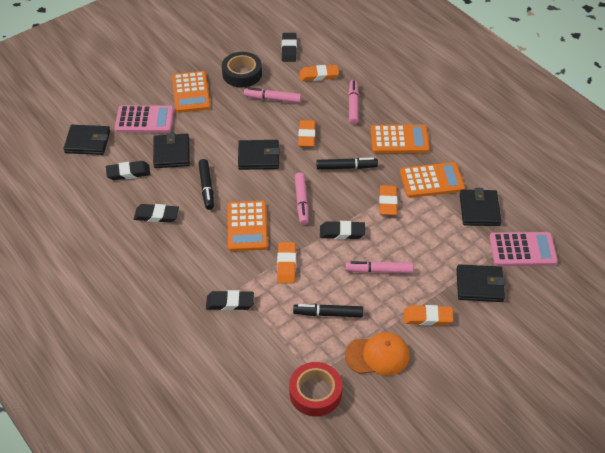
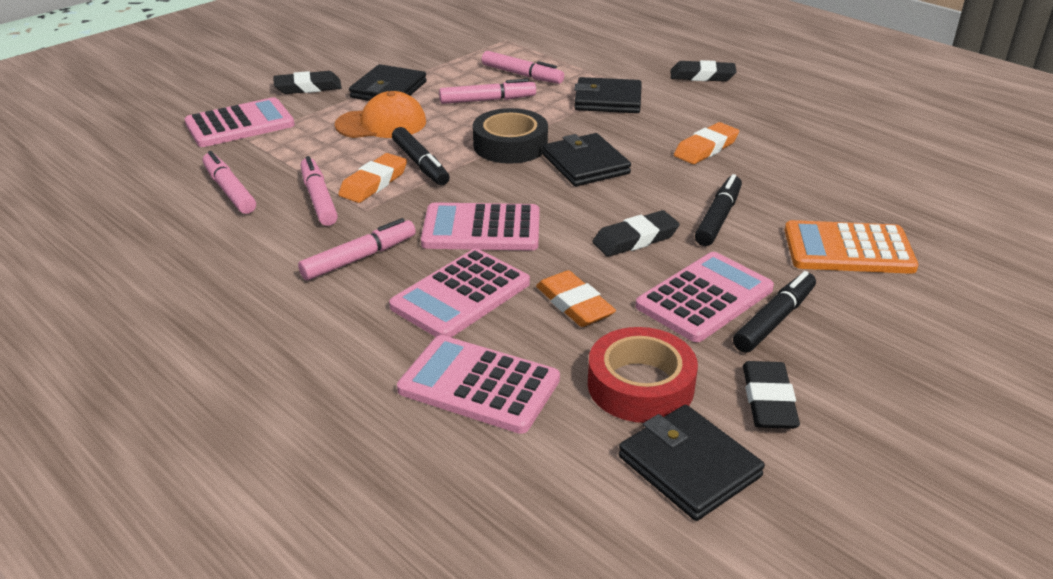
black eraser: [106,161,150,180] [134,204,179,223] [206,290,254,311] [282,33,297,62] [320,221,365,239] = 5 -> [273,71,342,94] [592,210,680,257] [671,60,737,81] [743,361,800,429] = 4
black wallet: [63,125,110,155] [153,132,190,168] [238,140,280,170] [457,264,506,302] [460,188,501,226] = 5 -> [349,64,427,101] [543,133,631,186] [574,77,642,113] [619,405,765,521] = 4
orange calculator: [172,71,211,113] [227,201,268,251] [371,125,430,153] [400,162,465,198] = 4 -> [785,220,918,274] = 1
orange eraser: [277,242,296,283] [298,120,315,147] [299,65,339,81] [379,185,397,215] [404,305,453,326] = 5 -> [338,153,407,203] [536,270,616,327] [674,122,739,164] = 3
pink calculator: [115,105,174,133] [489,232,558,266] = 2 -> [185,97,295,147] [389,249,530,338] [397,335,560,434] [421,203,540,251] [636,252,774,342] = 5
pink marker: [244,87,301,103] [295,172,309,225] [346,261,413,273] [348,80,359,125] = 4 -> [203,151,256,214] [298,218,416,280] [301,156,338,226] [439,79,536,104] [482,51,564,84] = 5

